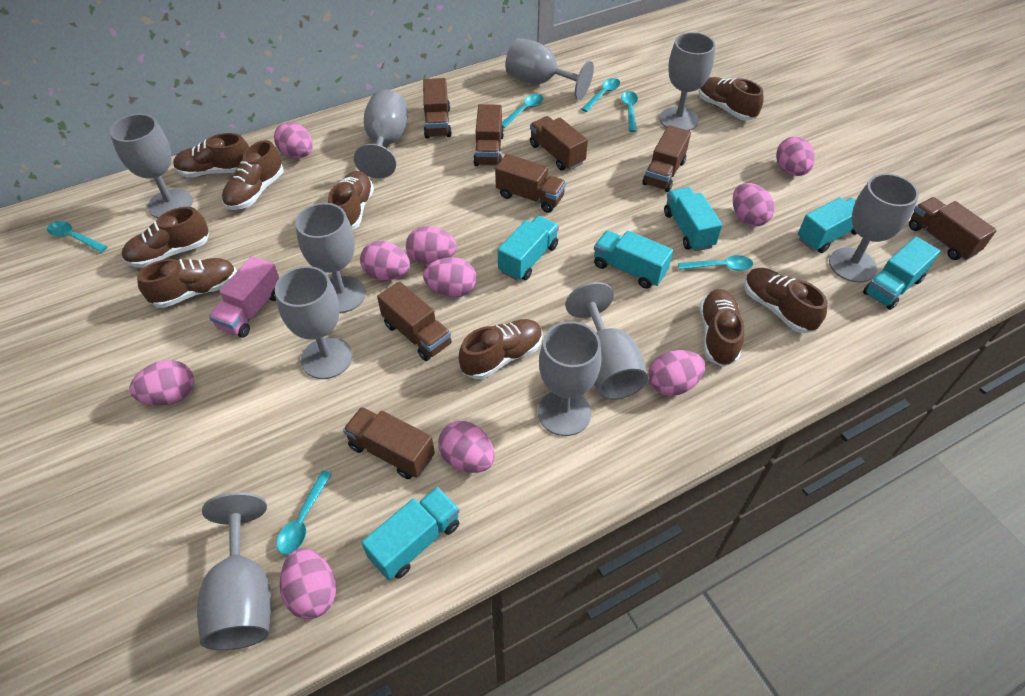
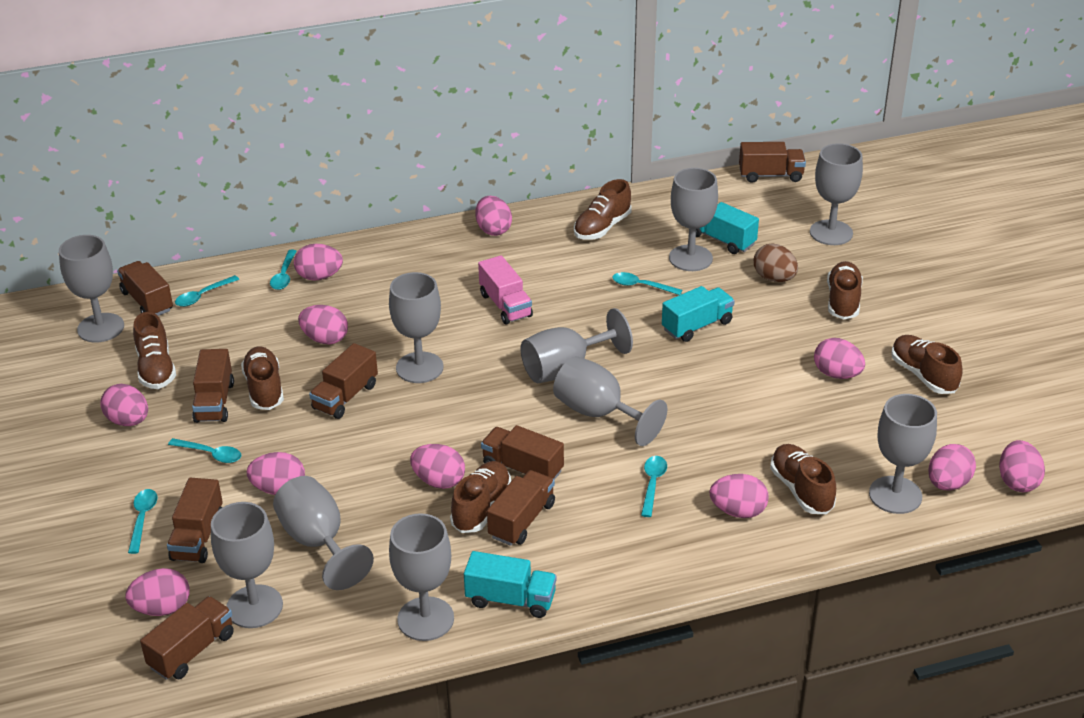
brown egg: none = 0 -> [754,244,798,282] = 1
brown shoe: [122,207,209,268] [137,258,237,308] [173,133,249,177] [222,140,283,210] [328,171,374,230] [459,319,543,379] [699,77,764,121] [700,289,744,367] [744,268,827,333] = 9 -> [133,312,176,389] [241,346,284,410] [450,461,511,533] [574,179,631,240] [770,444,836,514] [827,261,863,320] [891,335,963,394] = 7
pink egg: [129,360,194,406] [274,122,313,159] [280,548,336,619] [360,241,410,281] [406,226,457,265] [423,257,477,297] [438,421,495,473] [648,350,705,396] [733,183,775,226] [776,137,815,176] = 10 -> [100,384,148,426] [125,568,190,616] [247,452,305,495] [294,244,343,281] [298,305,348,345] [410,444,465,489] [475,196,512,236] [710,474,769,518] [814,338,865,379] [928,444,976,491] [999,440,1045,492] = 11
turquoise truck: [361,487,460,580] [498,216,559,281] [594,230,673,289] [664,187,722,252] [798,197,857,253] [863,236,940,310] = 6 -> [464,551,557,618] [662,286,735,342] [696,202,759,254] = 3

